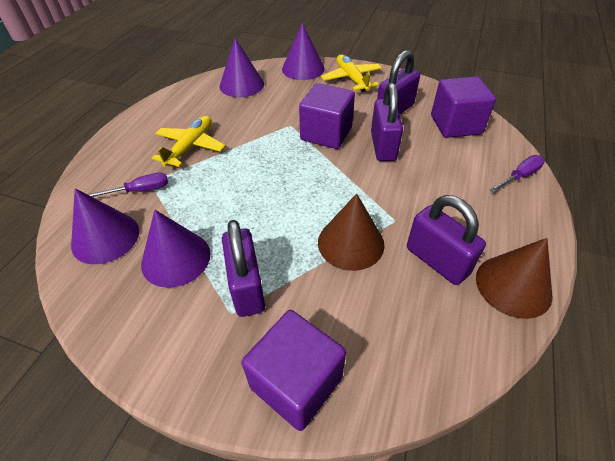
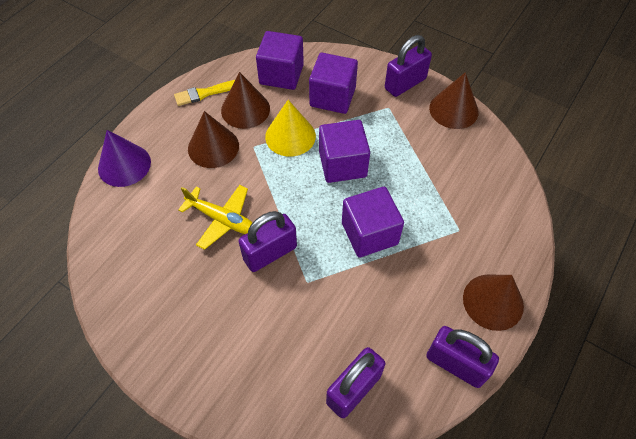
brown cone: [318,193,385,271] [476,238,553,319] = 2 -> [188,111,239,168] [221,72,270,129] [429,72,479,129] [463,275,524,331] = 4
purple cone: [71,188,139,264] [141,210,211,288] [219,38,264,97] [282,23,325,80] = 4 -> [98,130,151,187] = 1
purple cube: [242,310,346,431] [299,83,355,149] [431,76,496,138] = 3 -> [256,31,304,90] [309,53,358,114] [319,120,370,183] [342,187,404,257] = 4
purple screwdriver: [87,173,168,197] [490,155,545,193] = 2 -> none = 0
yellow brush: none = 0 -> [174,80,235,106] = 1
yellow cone: none = 0 -> [265,100,316,157] = 1
yellow plane: [152,116,225,167] [321,55,382,92] = 2 -> [178,185,253,250] = 1

